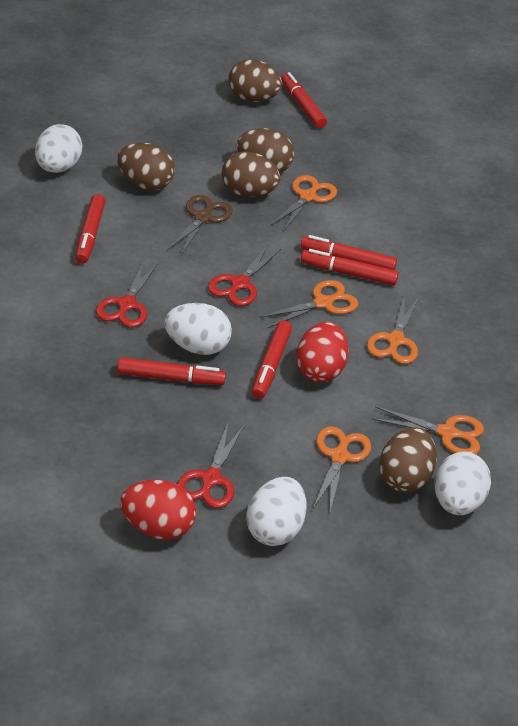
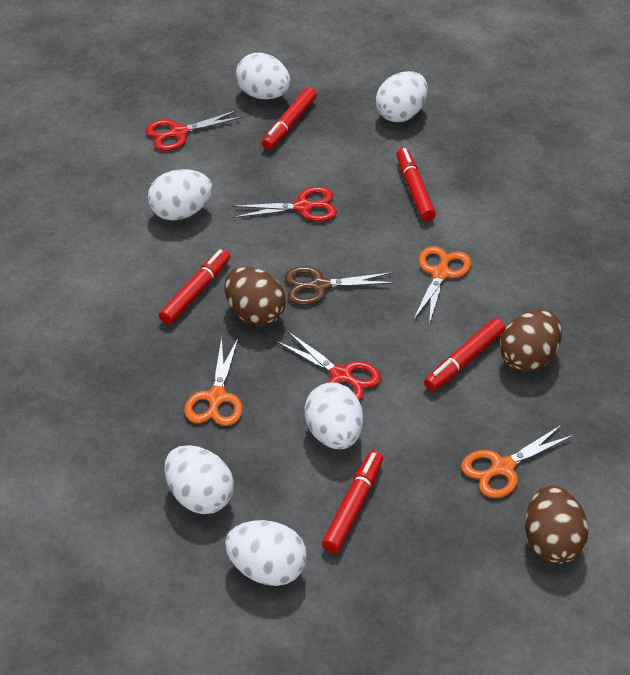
brown egg: [117,143,175,191] [222,151,281,197] [228,59,282,102] [237,128,294,173] [379,427,437,493] = 5 -> [224,266,286,326] [500,310,562,372] [525,485,588,564] = 3
orange scissors: [260,280,358,328] [271,175,337,232] [313,426,371,512] [367,294,419,364] [372,406,484,454] = 5 -> [184,338,242,426] [413,246,471,325] [461,425,574,498] = 3
red egg: [120,480,196,540] [296,322,349,382] = 2 -> none = 0
red marker: [75,194,105,264] [117,357,226,385] [252,321,292,399] [281,72,327,128] [300,235,397,270] [301,249,399,286] = 6 -> [159,249,231,325] [262,87,317,150] [322,450,383,553] [397,148,436,221] [424,318,505,391] = 5
white egg: [35,124,82,173] [164,303,232,355] [246,477,307,546] [435,451,491,515] = 4 -> [148,169,213,221] [165,445,234,514] [225,520,307,586] [236,53,290,100] [305,382,363,449] [376,71,428,122] = 6

